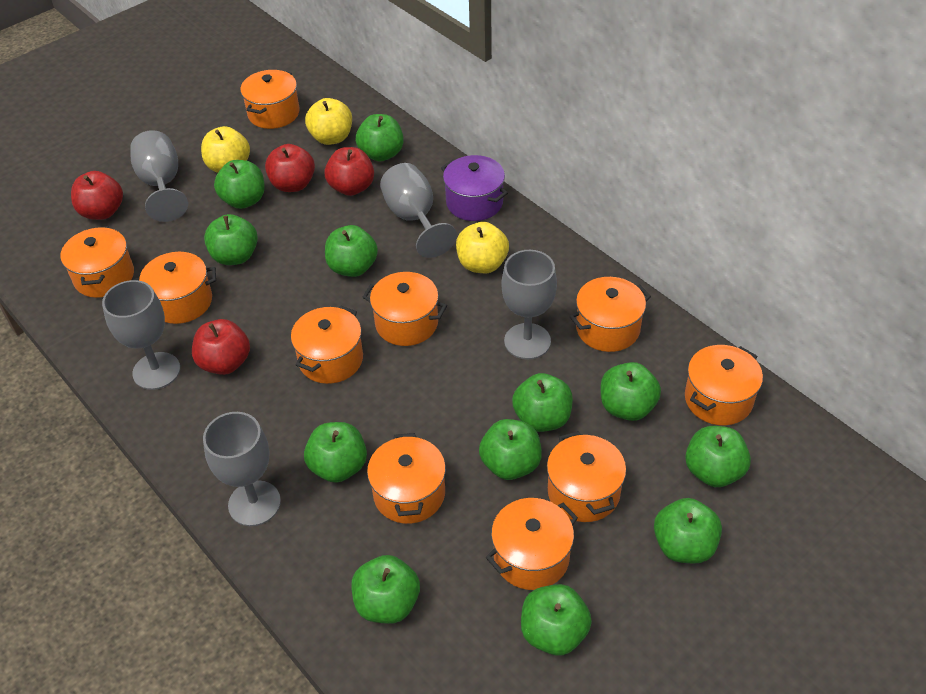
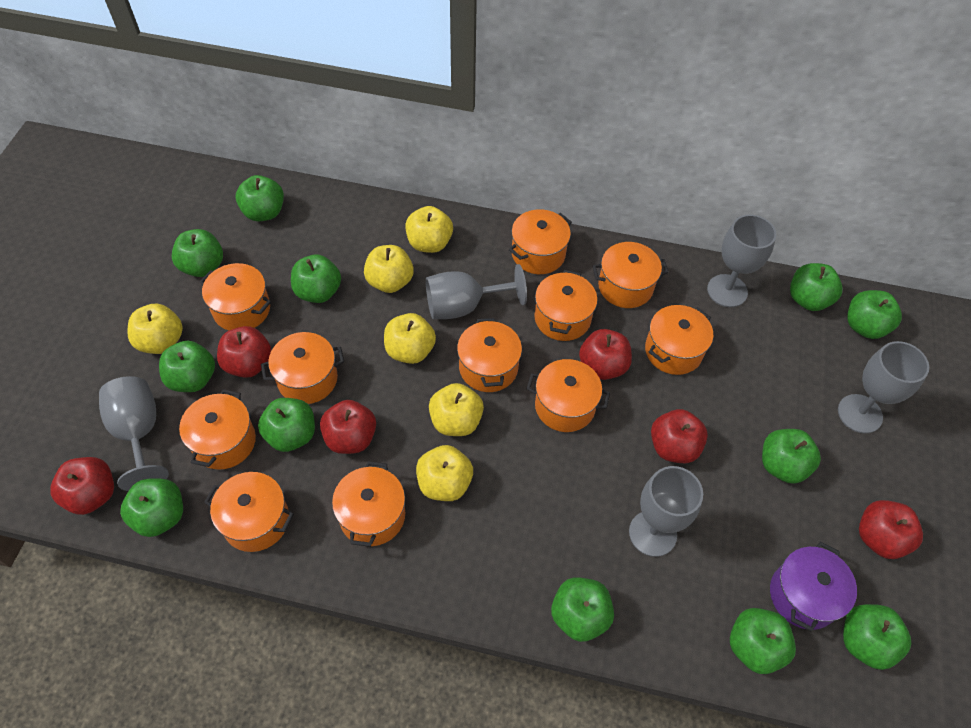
orange pot: [60,226,134,298] [133,252,216,324] [240,70,300,129] [291,305,363,384] [363,272,447,346] [367,433,446,524] [486,498,578,590] [547,431,626,522] [570,277,651,352] [685,345,763,426] = 10 -> [179,389,256,470] [200,263,271,331] [204,472,294,552] [261,332,344,404] [332,461,405,547] [457,318,522,392] [509,209,572,274] [527,359,610,432] [534,270,598,341] [592,242,669,308] [645,305,713,375] = 11
red apple: [71,171,123,220] [192,319,250,375] [265,144,315,192] [325,147,374,196] = 4 -> [50,457,114,515] [217,326,271,378] [320,400,376,454] [579,329,632,380] [651,409,708,463] [859,500,923,559] = 6
yellow apple: [201,126,250,173] [305,98,352,145] [456,222,509,273] = 3 -> [128,304,183,354] [364,245,414,293] [384,313,436,364] [405,206,453,253] [416,445,473,501] [429,383,484,436] = 6

